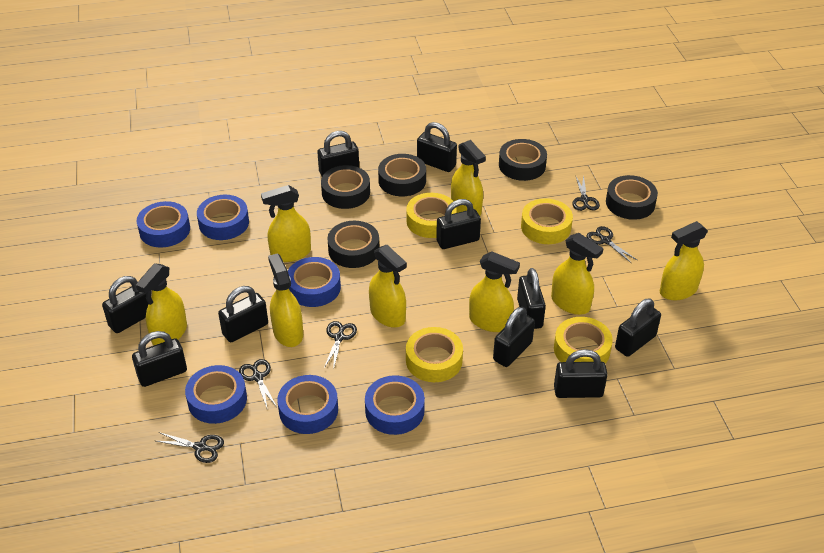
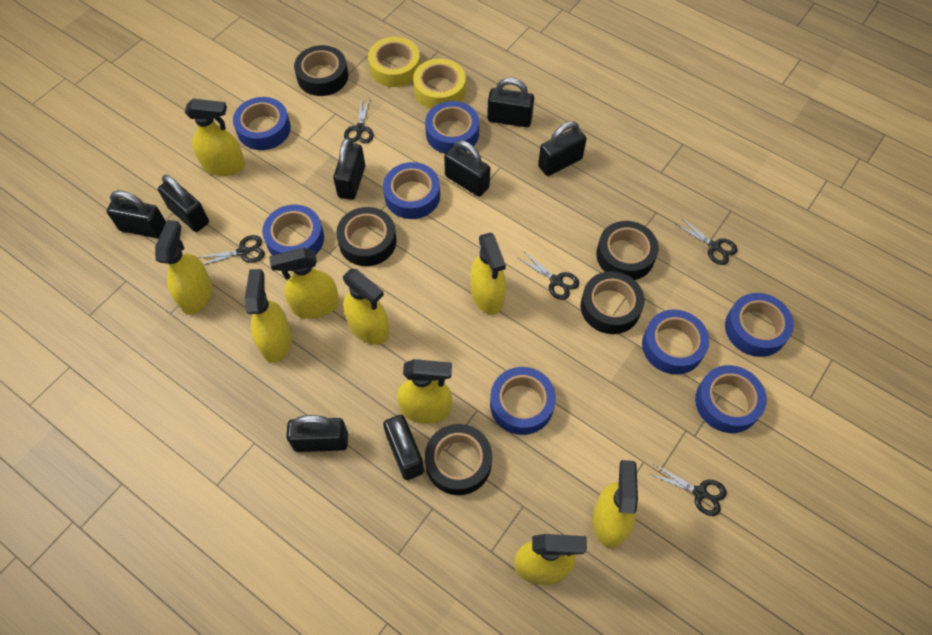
black padlock: [102,276,149,333] [132,331,187,387] [218,286,268,342] [317,131,359,176] [417,122,457,172] [436,199,481,249] [493,307,535,367] [517,268,546,329] [554,349,608,398] [615,299,661,357] = 10 -> [107,191,166,239] [158,175,209,232] [286,415,348,452] [333,138,365,200] [383,415,424,480] [444,140,490,197] [487,78,534,127] [538,121,587,176] = 8
blue tape: [137,201,190,248] [185,365,247,424] [197,195,249,240] [277,375,338,434] [288,257,341,307] [365,375,425,435] = 6 -> [233,97,291,150] [262,205,324,255] [383,162,440,219] [425,101,479,154] [490,367,556,435] [642,310,709,374] [695,365,767,433] [725,293,794,357] = 8
yellow spray bottle: [136,263,187,345] [261,185,311,262] [268,253,303,347] [369,245,407,327] [451,140,486,216] [469,252,520,332] [551,233,604,315] [660,221,708,300] = 8 -> [155,220,212,315] [185,99,245,176] [245,269,292,363] [269,248,339,319] [343,269,390,345] [397,359,452,424] [470,232,506,314] [514,534,587,585] [593,460,638,548] = 9
yellow tape: [406,193,457,238] [406,327,463,382] [521,198,573,244] [554,317,613,364] = 4 -> [368,37,420,87] [413,58,466,109] = 2

